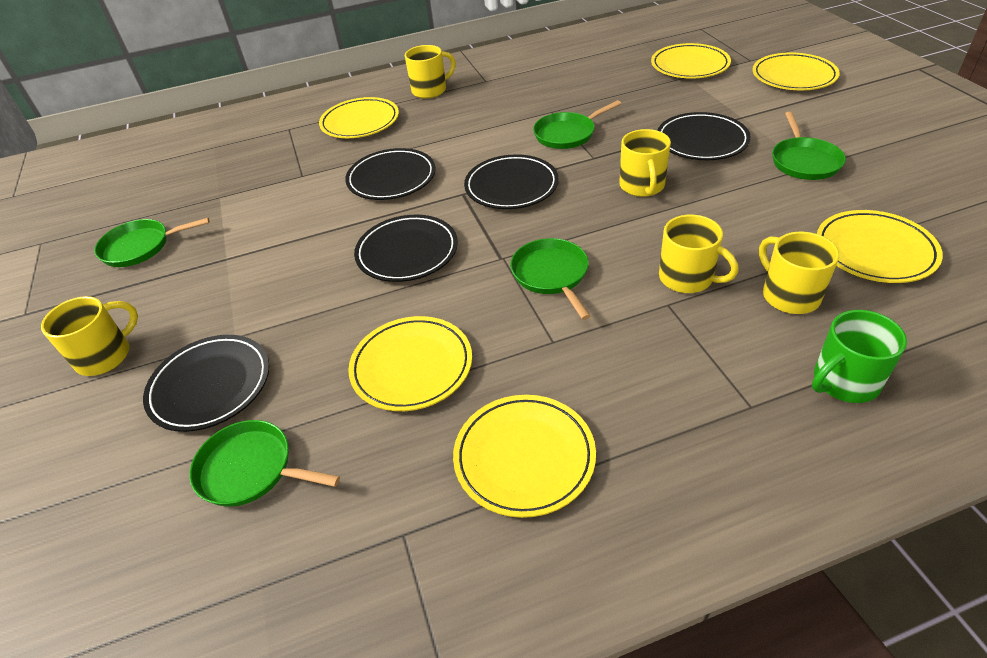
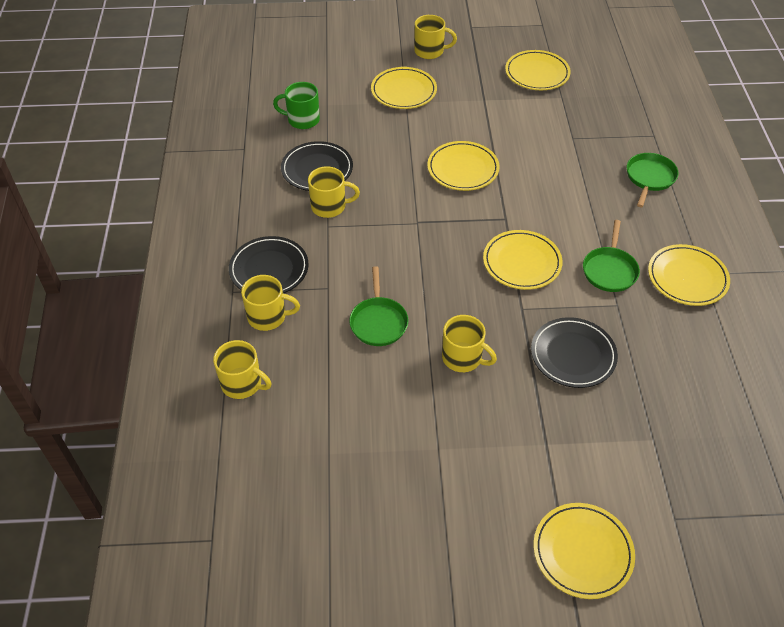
black plate: [143,335,269,432] [345,148,436,200] [354,215,458,282] [464,154,559,209] [657,112,751,160] = 5 -> [229,236,309,293] [281,141,353,191] [531,317,618,388] = 3
green pan: [94,218,210,267] [189,420,340,507] [510,238,591,320] [533,100,621,149] [772,112,846,180] = 5 -> [349,266,408,346] [583,220,640,292] [627,153,679,207] = 3

